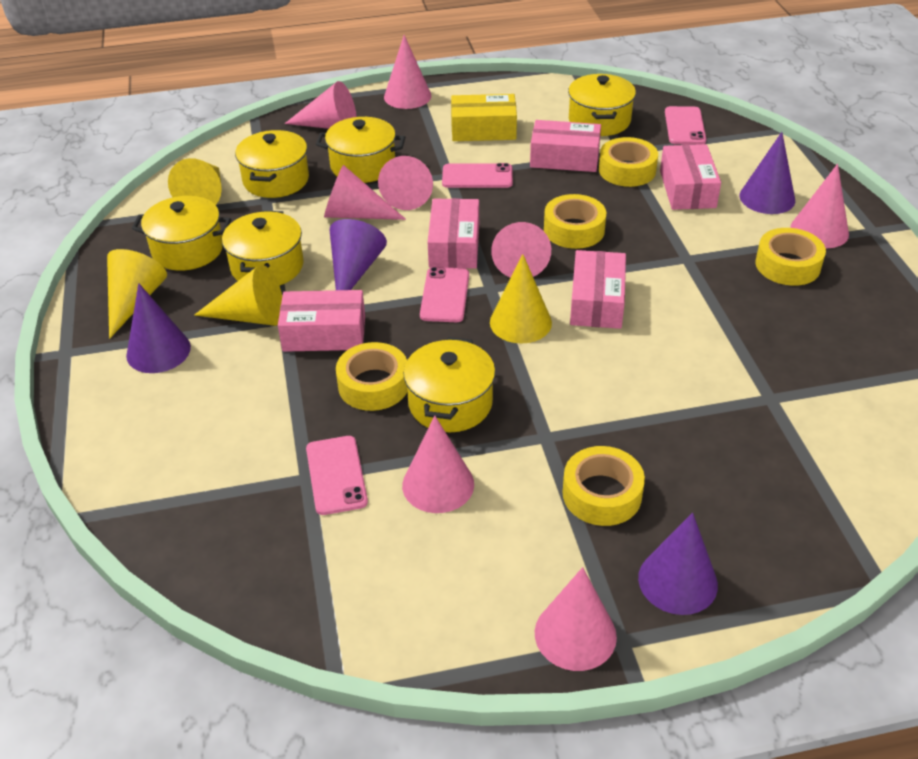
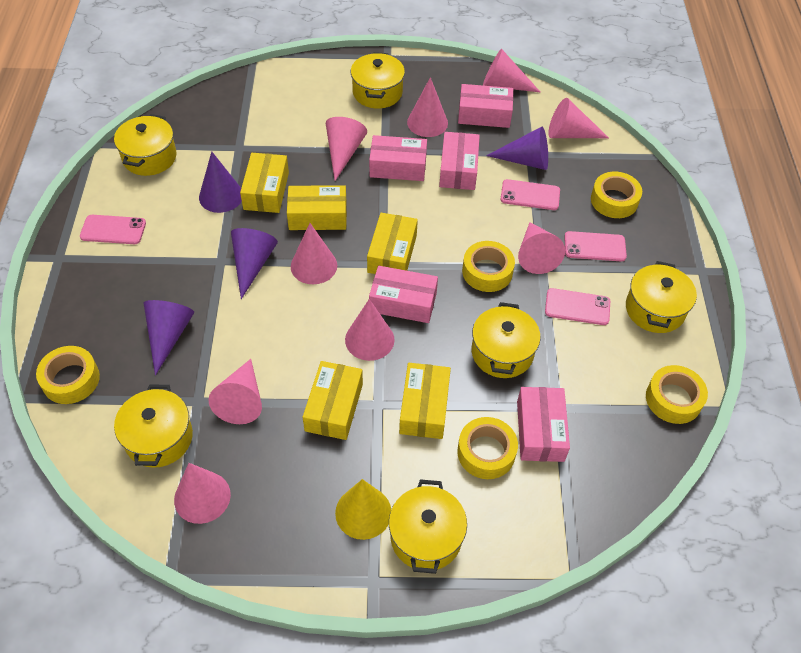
pink cone: [285,81,357,129] [324,165,406,220] [378,156,433,210] [384,35,432,109] [402,416,474,513] [491,222,551,278] [535,567,617,671] [790,164,849,248] = 8 -> [174,463,231,524] [208,359,262,424] [291,223,337,284] [326,117,367,181] [345,299,395,361] [407,77,448,137] [483,49,540,92] [518,222,565,274] [548,98,609,138] = 9
yellow box: [451,94,517,141] = 1 -> [240,153,289,213] [287,185,347,230] [303,361,363,440] [367,213,418,274] [399,363,451,439] = 5
yellow cone: [107,249,167,339] [168,158,222,205] [194,265,282,326] [490,254,552,343] = 4 -> [335,479,391,540] = 1

